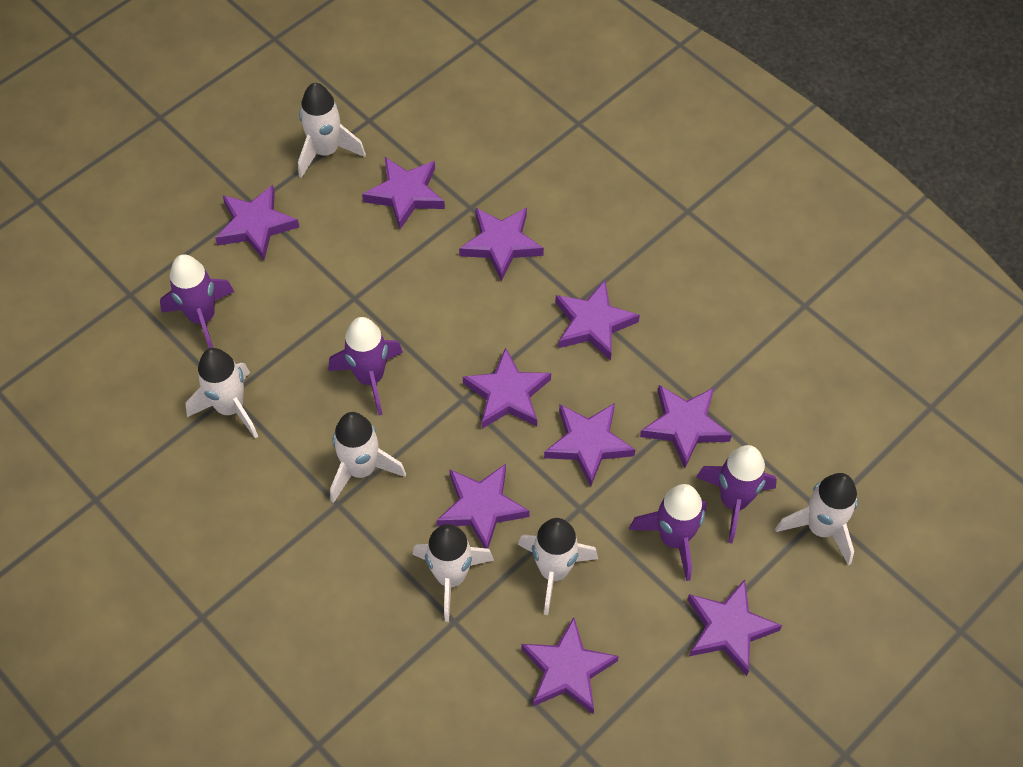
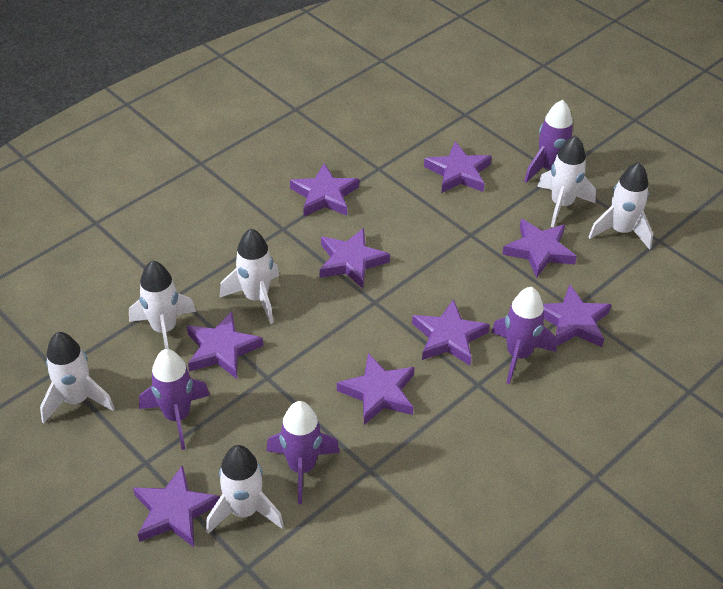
purple star: [215,185,299,260] [362,157,445,229] [437,464,530,549] [459,207,544,282] [463,347,551,429] [521,617,619,714] [544,403,635,486] [555,280,640,361] [640,385,732,468] [688,579,782,676] = 10 -> [133,465,220,547] [187,311,263,379] [290,164,359,216] [319,228,390,289] [337,353,415,425] [412,299,490,365] [424,141,492,193] [502,219,577,279] [543,285,612,347] = 9

